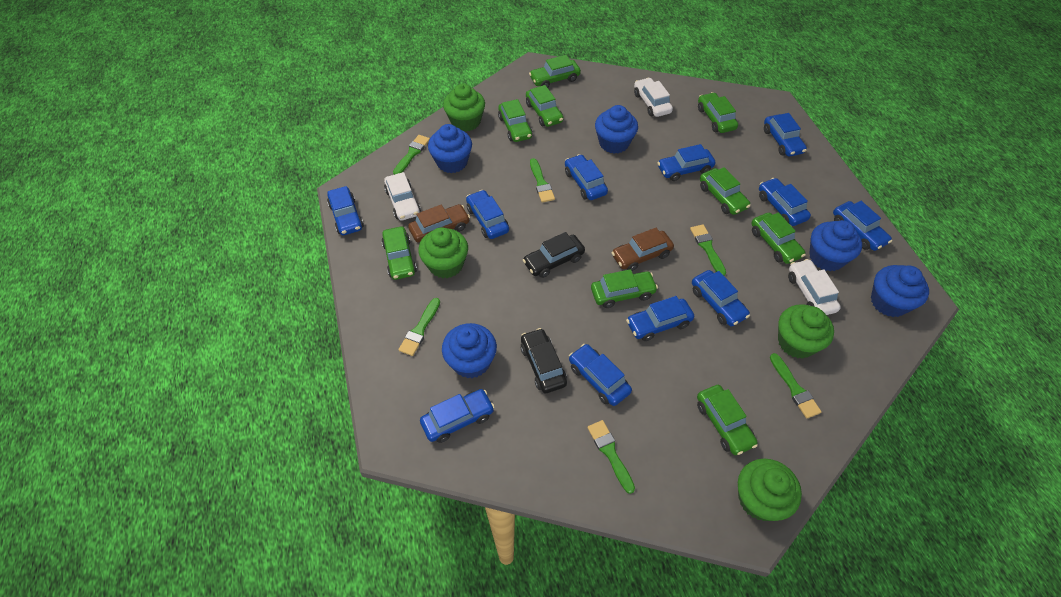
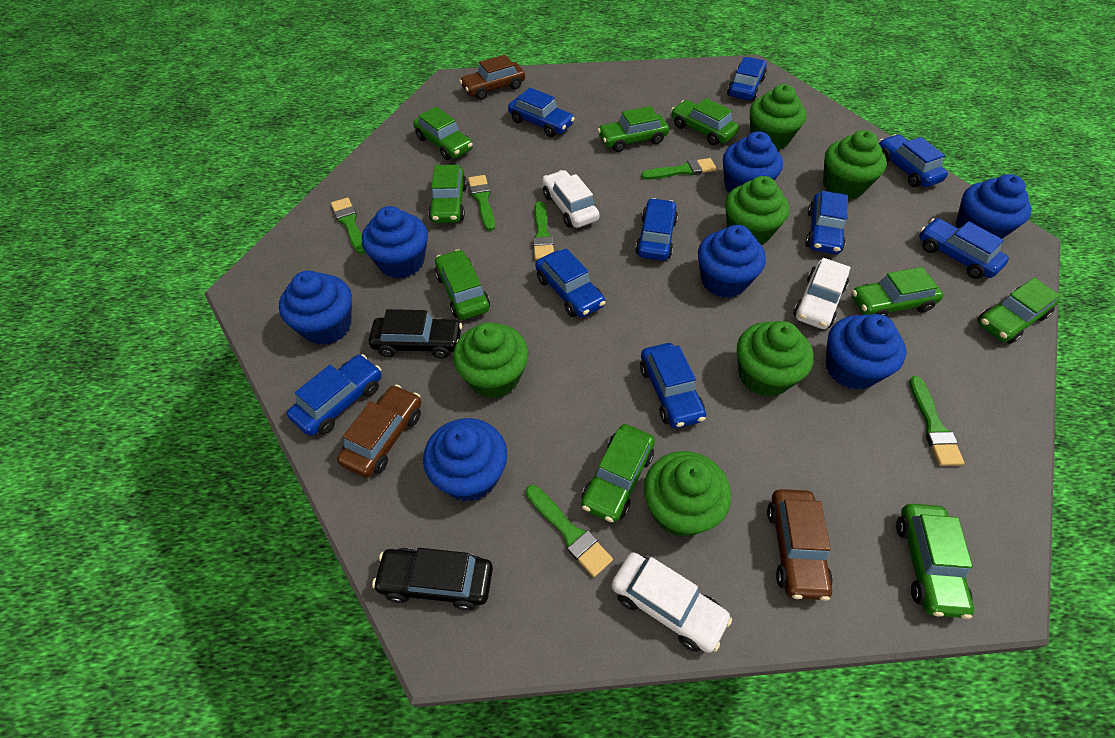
blue car: [327,186,363,235] [420,389,495,443] [466,190,509,239] [565,154,608,200] [569,344,632,406] [626,296,694,341] [657,144,715,181] [692,270,750,326] [759,178,811,226] [764,113,807,157] [833,201,892,251] = 11 -> [287,354,382,436] [508,88,575,137] [535,248,606,318] [635,198,678,261] [640,343,706,428] [727,57,767,101] [805,191,848,254] [879,134,948,187] [919,218,1009,279] = 9
blue cupcake: [428,124,472,173] [442,323,497,378] [595,105,638,154] [809,220,862,271] [871,265,929,317] = 5 -> [279,271,352,345] [362,206,428,278] [423,418,507,502] [698,225,766,298] [723,131,783,193] [826,314,906,390] [956,174,1032,239] = 7
brown car: [408,204,470,242] [611,228,674,271] = 2 -> [337,384,421,478] [459,55,525,100] [767,489,833,601] = 3
green cupcake: [418,227,468,278] [443,84,485,132] [738,459,802,521] [778,304,834,359] = 4 -> [453,322,529,398] [644,451,731,537] [725,176,789,245] [737,321,814,397] [750,84,806,150] [823,130,887,199] = 6

